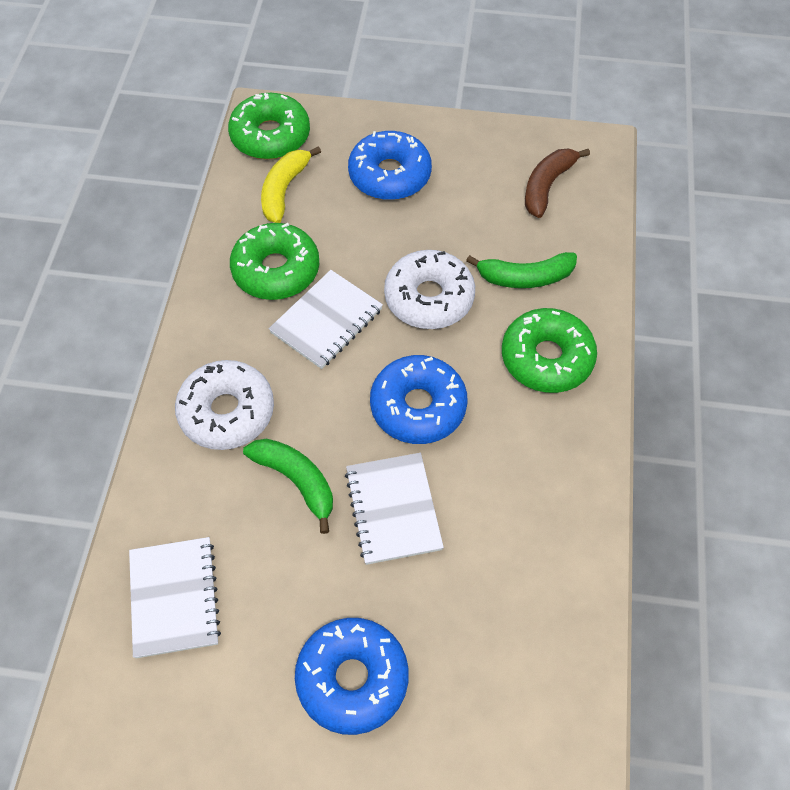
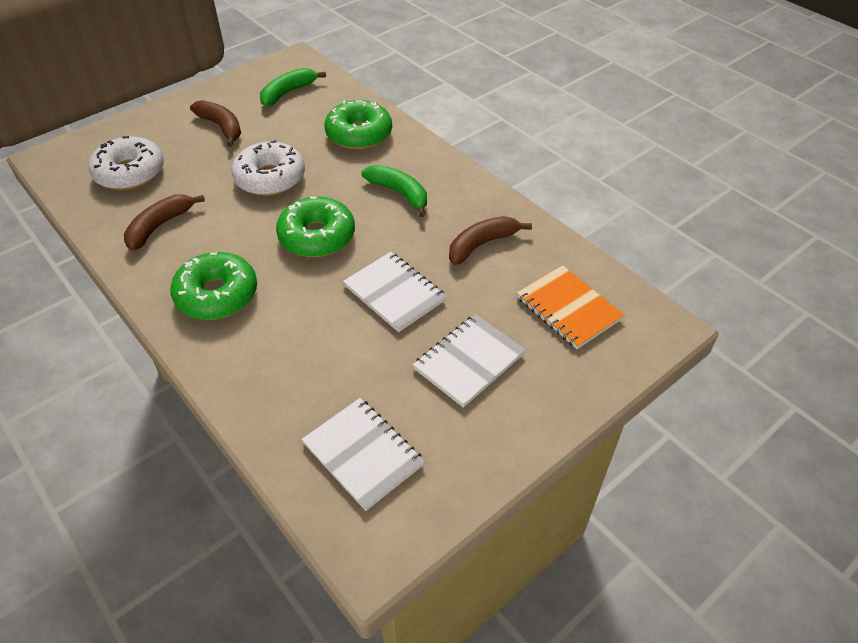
blue donut: [295,618,409,735] [348,131,432,200] [370,355,468,444] = 3 -> none = 0
brown banana: [525,149,590,218] = 1 -> [124,194,205,251] [190,100,241,147] [449,216,532,265] = 3
orange notebook: none = 0 -> [517,265,624,349] = 1
yellow banana: [261,146,321,223] = 1 -> none = 0

